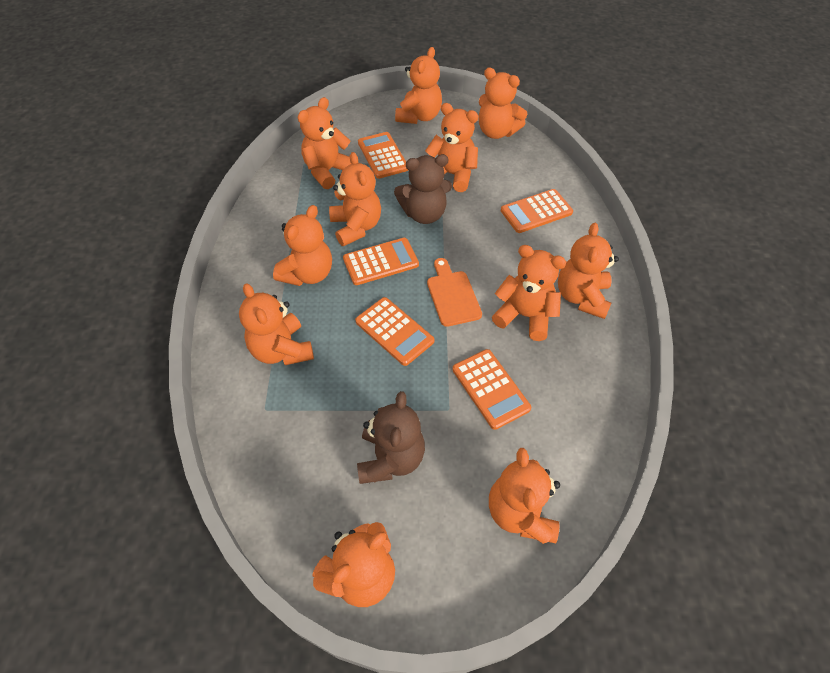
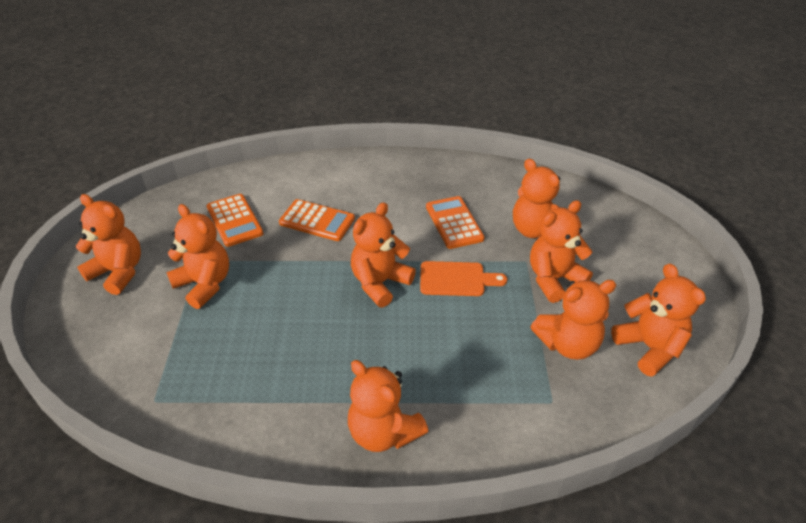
brown teddy bear: [357,391,425,484] [394,154,452,224] = 2 -> none = 0
orange calculator: [343,238,419,285] [355,297,435,366] [358,132,408,179] [453,349,531,430] [501,189,573,233] = 5 -> [207,194,263,247] [279,199,355,241] [426,196,484,249] = 3
orange teddy bear: [239,283,314,365] [273,205,332,286] [298,97,351,189] [313,522,395,607] [329,152,381,246] [395,47,442,124] [425,103,479,192] [479,67,527,139] [489,448,560,544] [492,245,566,341] [558,223,619,319] = 11 -> [75,194,141,295] [166,204,229,309] [348,360,428,452] [351,202,416,307] [513,159,560,238] [530,200,593,303] [531,280,616,360] [611,264,706,377] = 8

